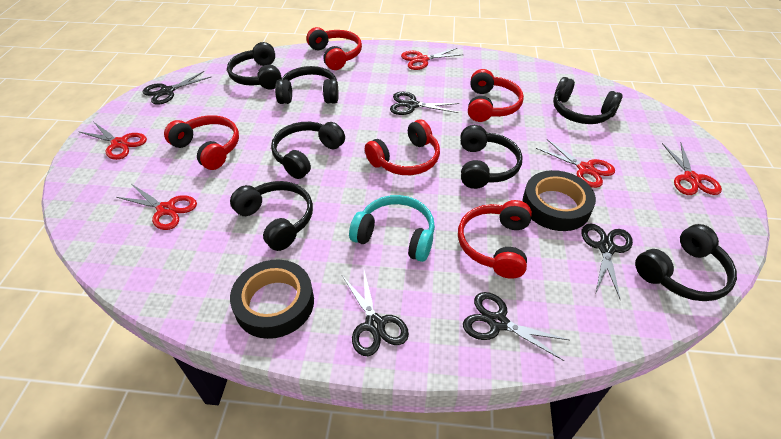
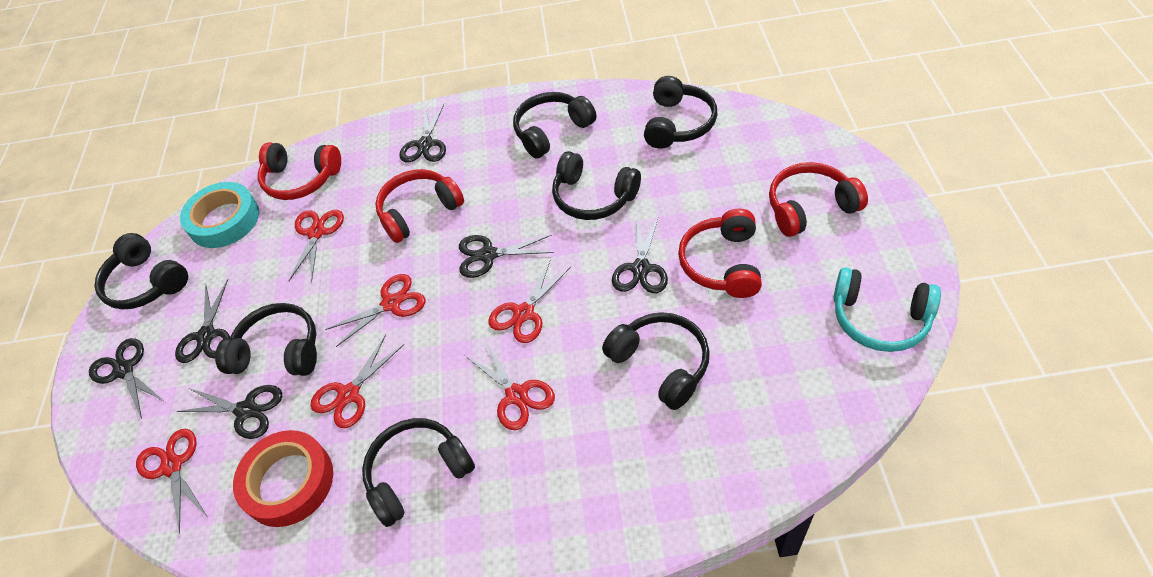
black scissors: [143,71,211,105] [342,271,409,356] [390,92,459,115] [463,292,569,361] [581,223,633,300] = 5 -> [89,338,165,419] [175,279,230,363] [176,385,282,439] [399,104,446,162] [459,235,554,278] [612,216,668,293] = 6
black tape: [230,260,314,339] [522,170,596,231] = 2 -> none = 0
red headphones: [164,115,239,170] [307,27,362,70] [365,119,440,175] [458,200,532,279] [468,69,524,122] = 5 -> [258,143,341,200] [375,169,464,243] [678,209,762,298] [769,162,868,237] = 4
red scissors: [80,122,147,160] [116,184,197,230] [401,48,464,70] [536,139,615,188] [662,143,722,195] = 5 -> [136,429,207,533] [289,210,344,282] [311,334,404,428] [325,274,425,347] [464,341,555,430] [488,259,571,343] = 6
red tape: none = 0 -> [233,430,333,527] = 1
turquoise tape: none = 0 -> [180,182,259,248] = 1

